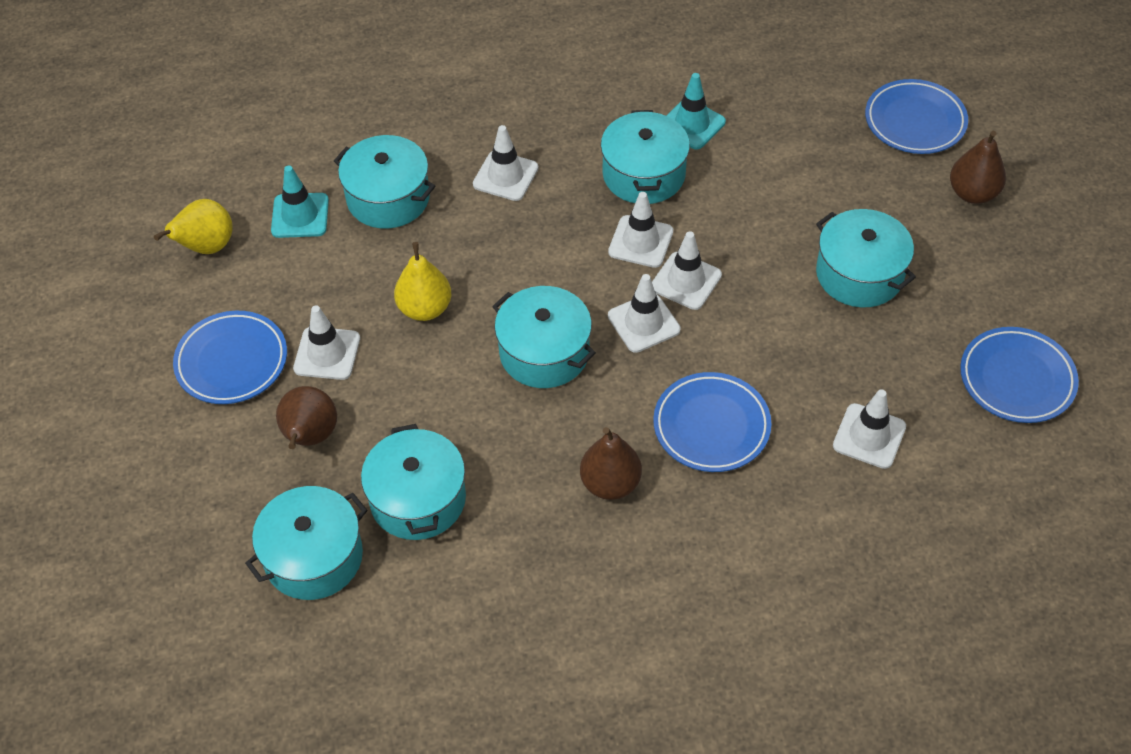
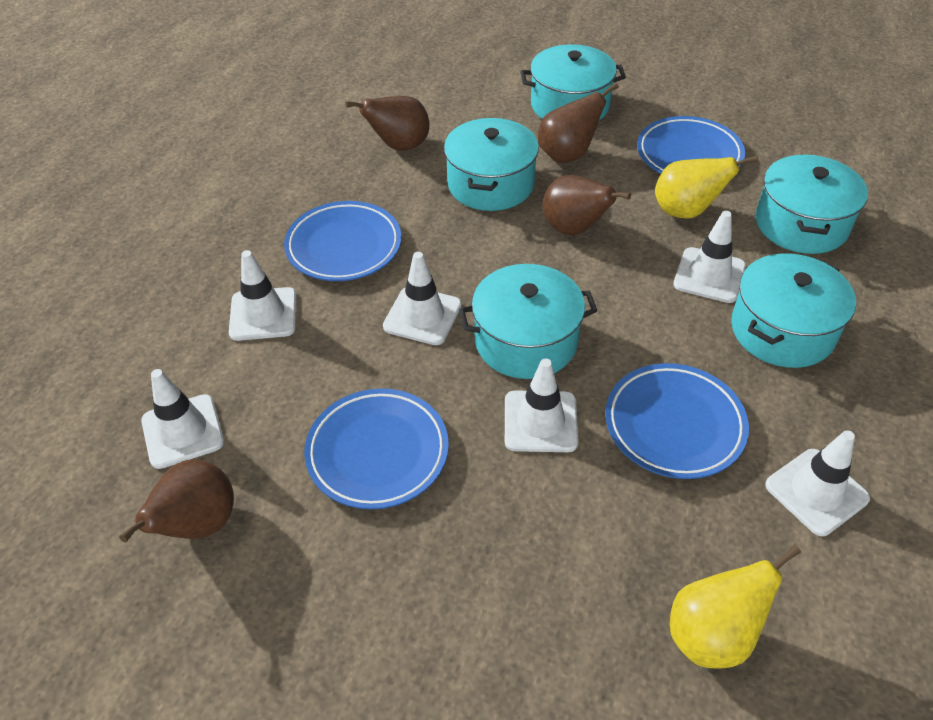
brown pear: [276,386,337,449] [580,427,642,500] [950,131,1006,204] = 3 -> [119,459,234,543] [345,96,429,151] [538,82,618,163] [542,175,631,235] = 4
turquoise pot: [245,486,367,600] [334,135,435,229] [361,424,466,540] [492,286,596,388] [601,110,690,204] [816,209,916,307] = 6 -> [444,118,539,211] [459,264,597,379] [520,44,626,120] [731,253,856,368] [756,154,868,254] = 5
turquoise traffic cone: [271,165,329,238] [666,73,726,150] = 2 -> none = 0

